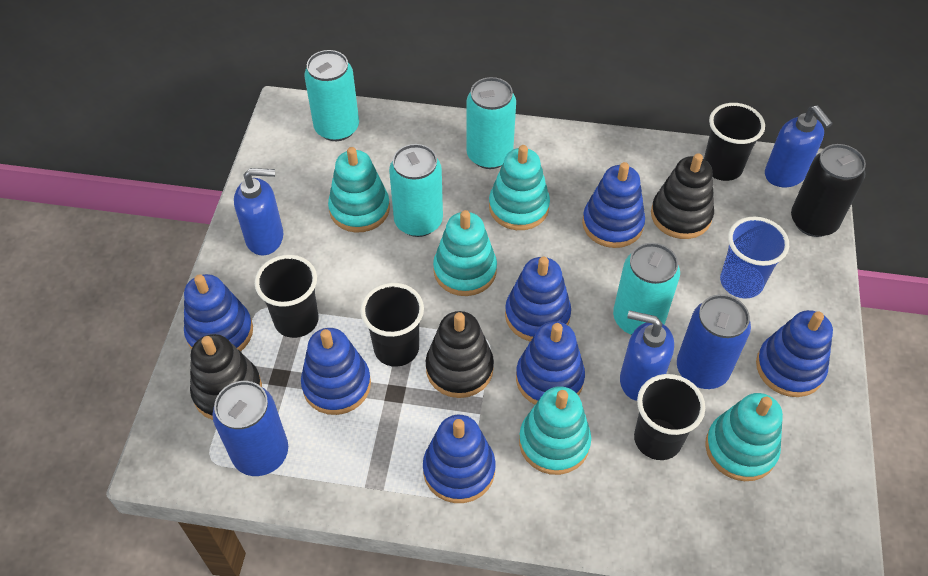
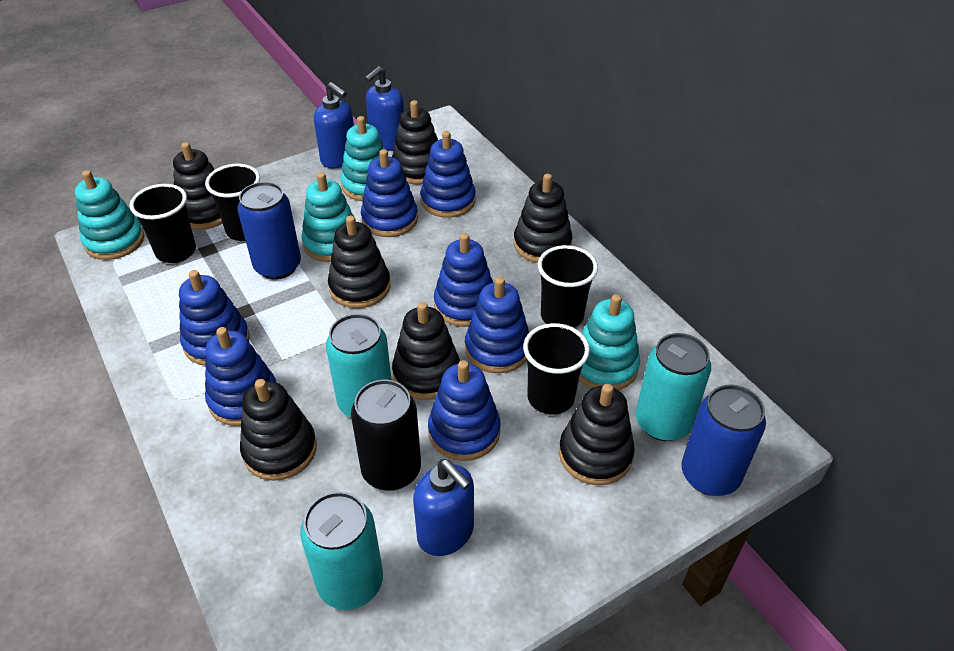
black stacking toy: [190,334,262,420] [426,311,494,398] [651,153,714,239] = 3 -> [173,142,223,230] [240,379,317,481] [328,216,391,308] [392,100,438,184] [392,302,460,400] [514,174,572,263] [559,384,635,485] = 7
blue cup: [720,217,789,298] = 1 -> none = 0
turquoise can: [304,50,359,141] [389,144,443,237] [466,77,516,169] [613,243,680,335] = 4 -> [300,491,383,610] [326,314,392,418] [636,333,711,441] = 3
turquoise stacking toy: [328,147,390,233] [433,210,497,296] [489,145,550,230] [519,386,591,475] [705,393,783,481] = 5 -> [75,170,144,260] [301,172,354,262] [340,116,385,201] [579,294,640,390] = 4

